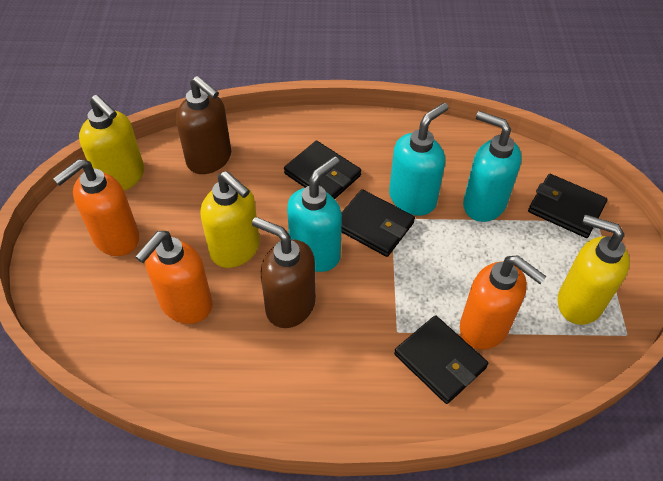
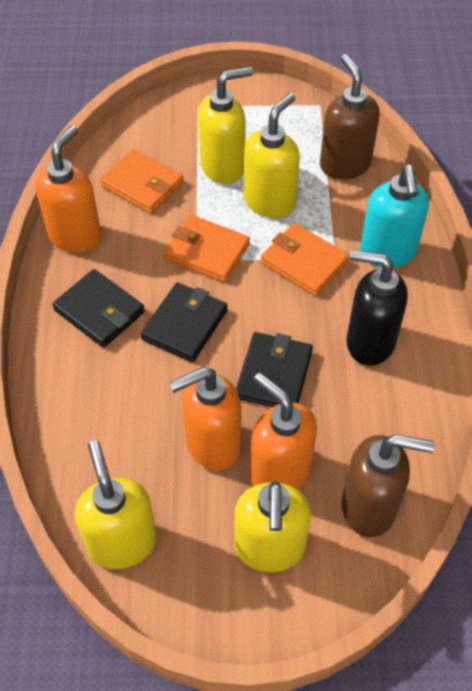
black soap dispenser: none = 0 -> [346,250,408,366] = 1
black wallet: [284,141,361,199] [341,189,415,257] [394,315,488,404] [528,174,607,238] = 4 -> [52,269,145,348] [141,282,228,362] [236,332,313,407] = 3
orange wallet: none = 0 -> [100,149,184,214] [164,215,250,282] [261,223,349,296] = 3
turquoise soap dispenser: [287,156,342,272] [389,103,449,216] [463,111,522,222] = 3 -> [360,165,429,268] = 1
yellow soap dispenser: [79,95,144,191] [201,171,260,268] [558,214,630,325] = 3 -> [75,440,157,569] [198,67,253,184] [234,481,311,572] [244,93,300,218] = 4

